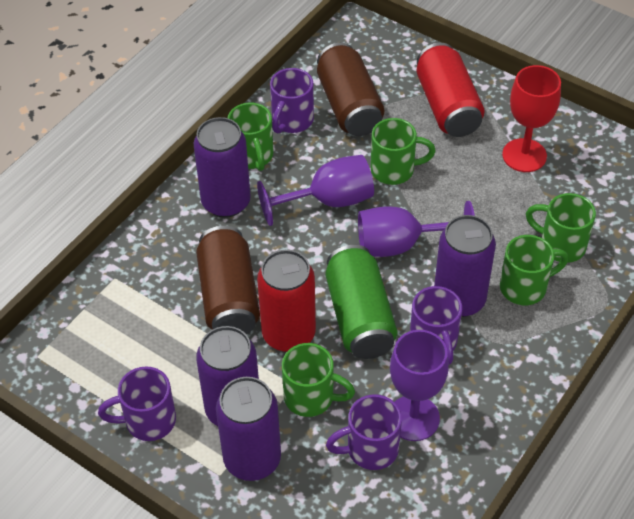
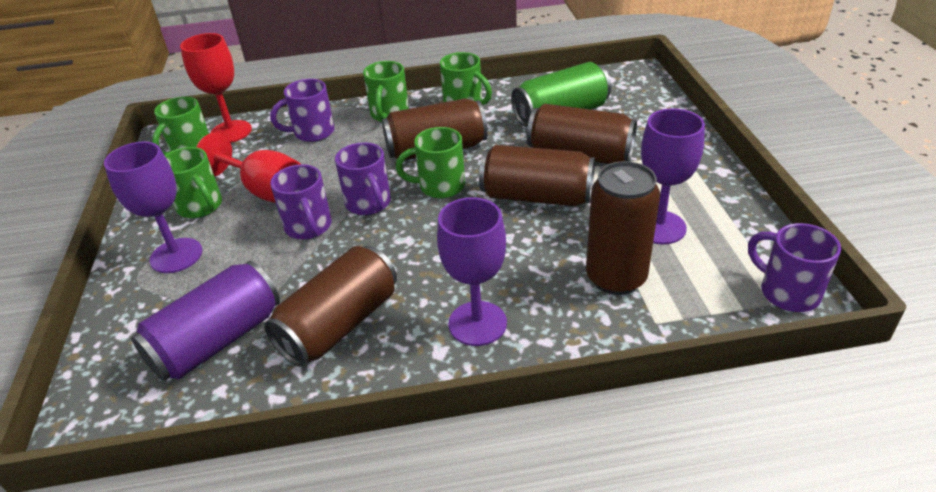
brown can: [196,226,260,334] [317,43,384,136] = 2 -> [264,246,397,367] [382,98,488,160] [479,145,595,206] [527,104,637,164] [586,161,660,295] = 5
purple can: [194,117,251,218] [196,326,259,426] [216,377,281,481] [434,215,496,317] = 4 -> [131,261,280,381] = 1
red can: [257,250,316,352] [416,43,485,137] = 2 -> none = 0
red goblet: [502,65,561,172] = 1 -> [180,33,252,143] [197,133,301,203] = 2

